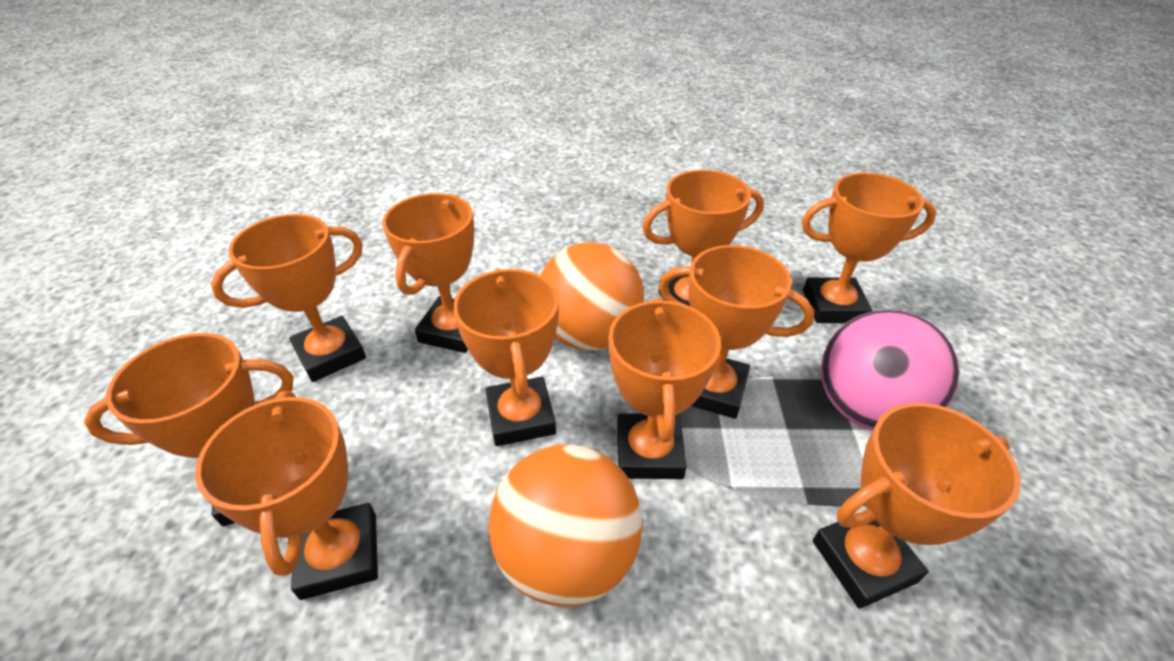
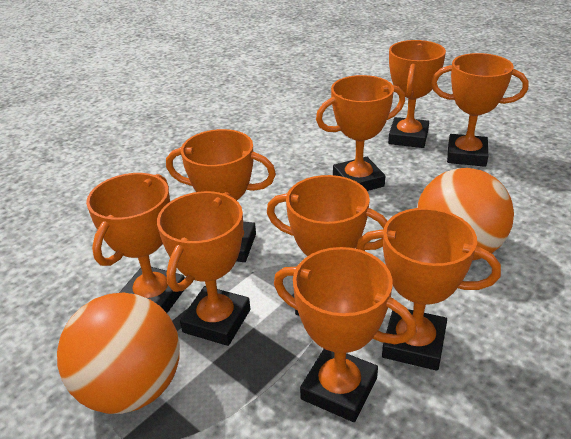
orange trophy: [84,333,294,526] [195,391,378,600] [211,214,366,382] [382,193,474,353] [453,268,559,446] [608,297,721,479] [642,170,764,306] [659,245,814,419] [802,173,936,323] [813,403,1021,609] = 10 -> [86,173,185,313] [157,191,250,346] [166,129,276,262] [267,175,387,315] [274,247,417,422] [316,75,405,191] [356,208,501,371] [388,40,446,148] [431,53,529,167] = 9
pink ball: [821,310,959,431] = 1 -> none = 0

